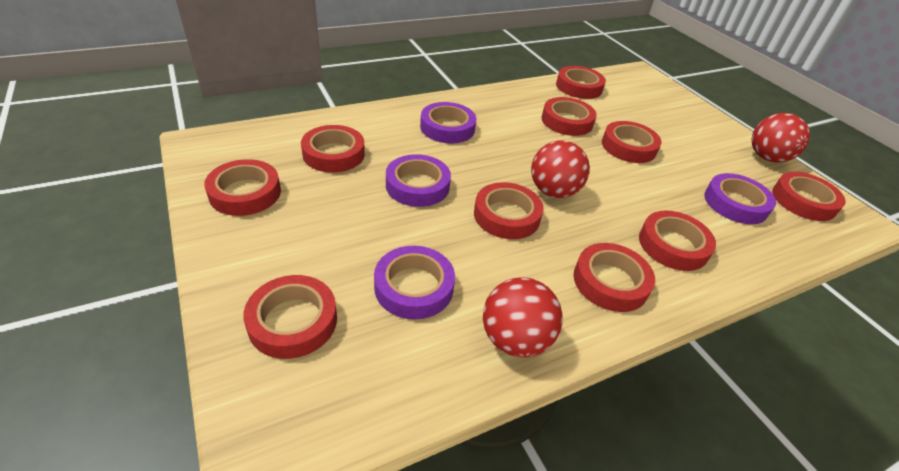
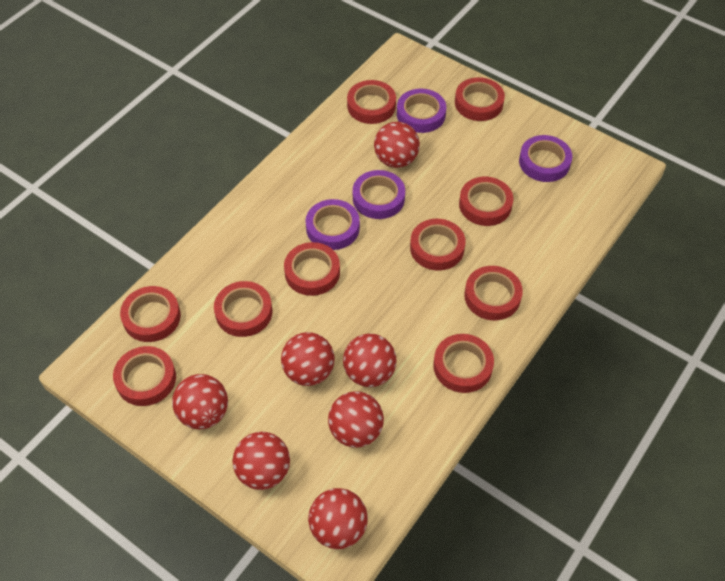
red ball: [483,277,562,358] [531,141,590,198] [752,113,810,163] = 3 -> [172,374,228,429] [233,432,290,490] [281,332,335,386] [308,488,368,549] [328,391,384,448] [343,334,397,387] [374,122,420,168] = 7

